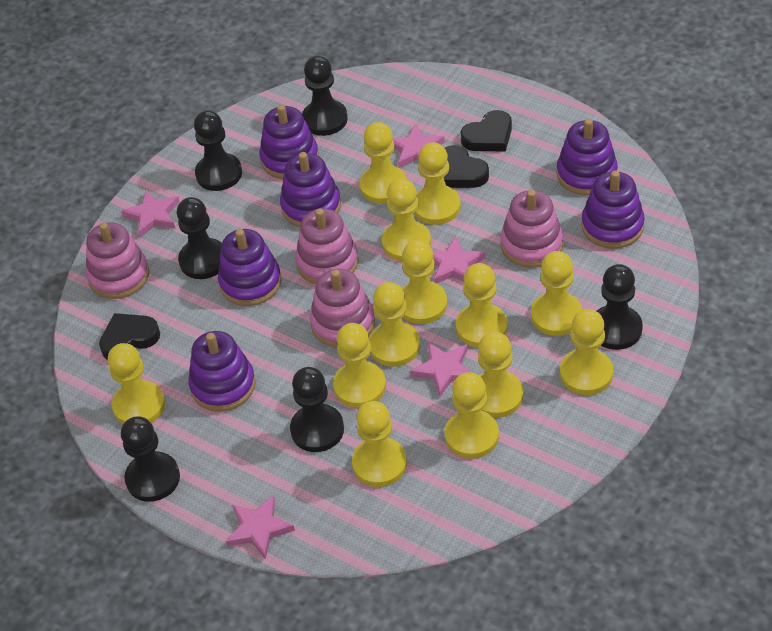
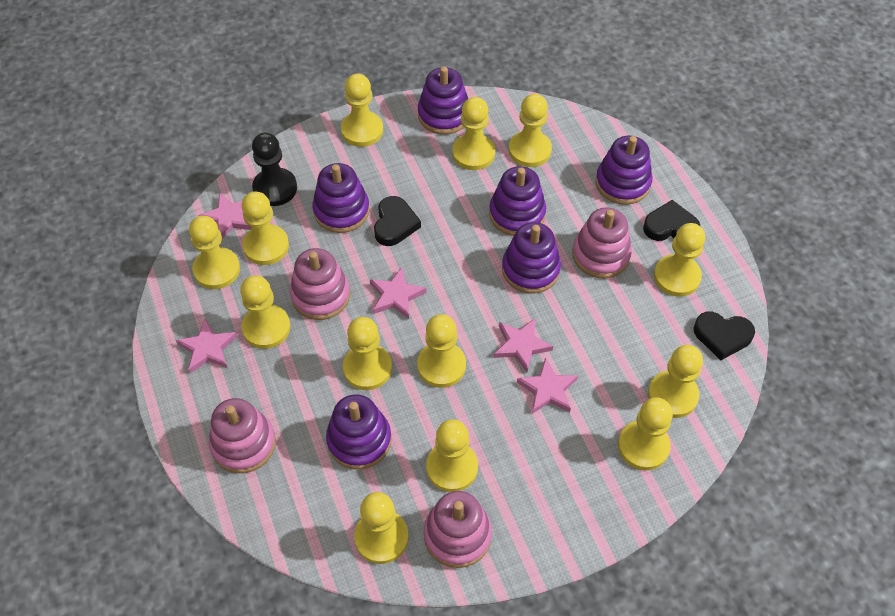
black pawn: [121,416,180,502] [177,197,222,279] [194,110,242,191] [290,367,344,452] [302,56,348,136] [597,264,643,350] = 6 -> [252,133,297,206] = 1

